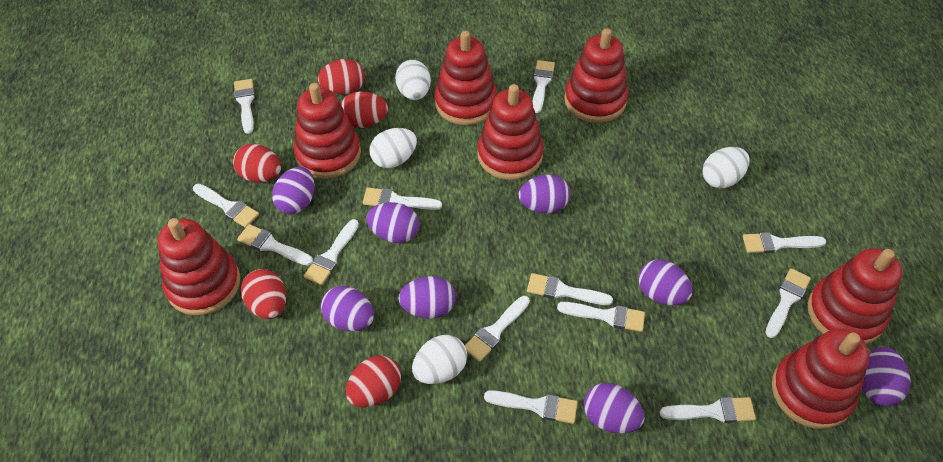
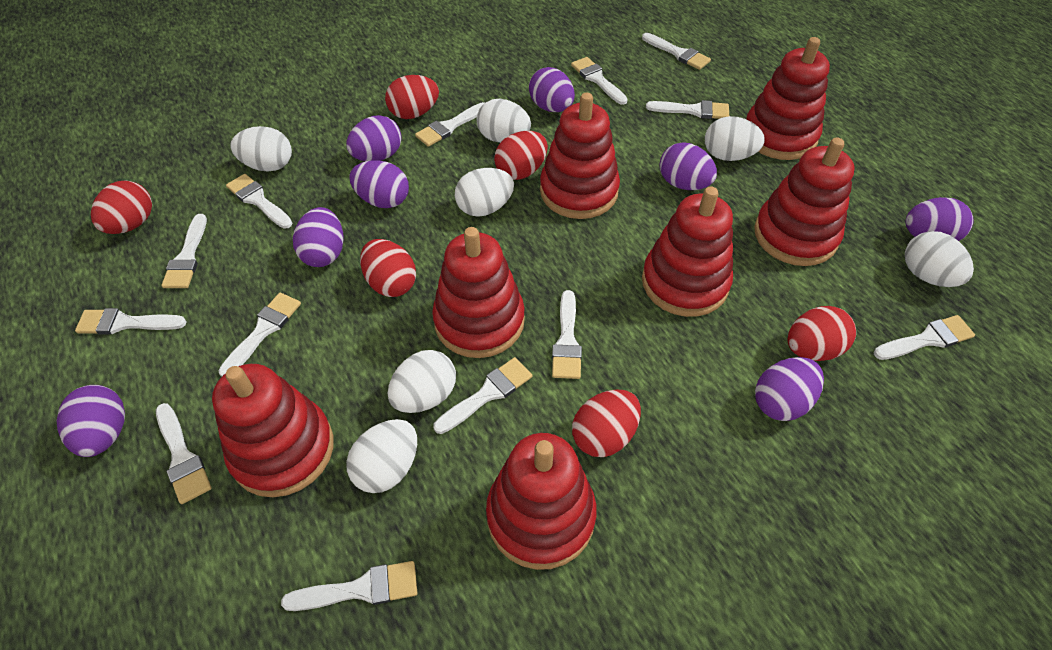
red egg: [233,144,281,183] [241,269,286,319] [318,59,365,95] [341,91,388,128] [346,355,401,408] = 5 -> [91,180,152,234] [360,239,416,297] [385,75,439,119] [494,131,548,180] [572,390,641,457] [788,306,856,361] = 6
white egg: [369,128,417,168] [395,60,431,100] [412,335,467,384] [703,147,749,188] = 4 -> [230,126,292,172] [346,419,417,493] [388,350,456,413] [455,168,514,217] [477,99,531,143] [705,116,765,161] [905,231,974,287] = 7

